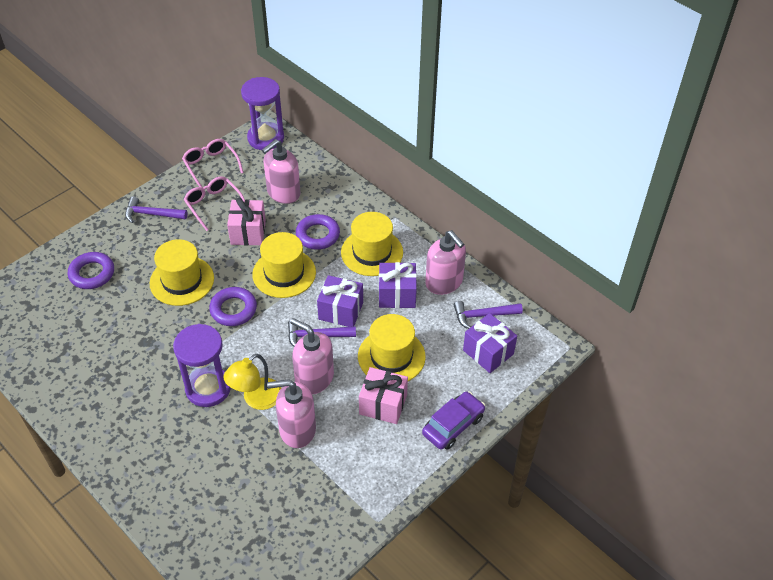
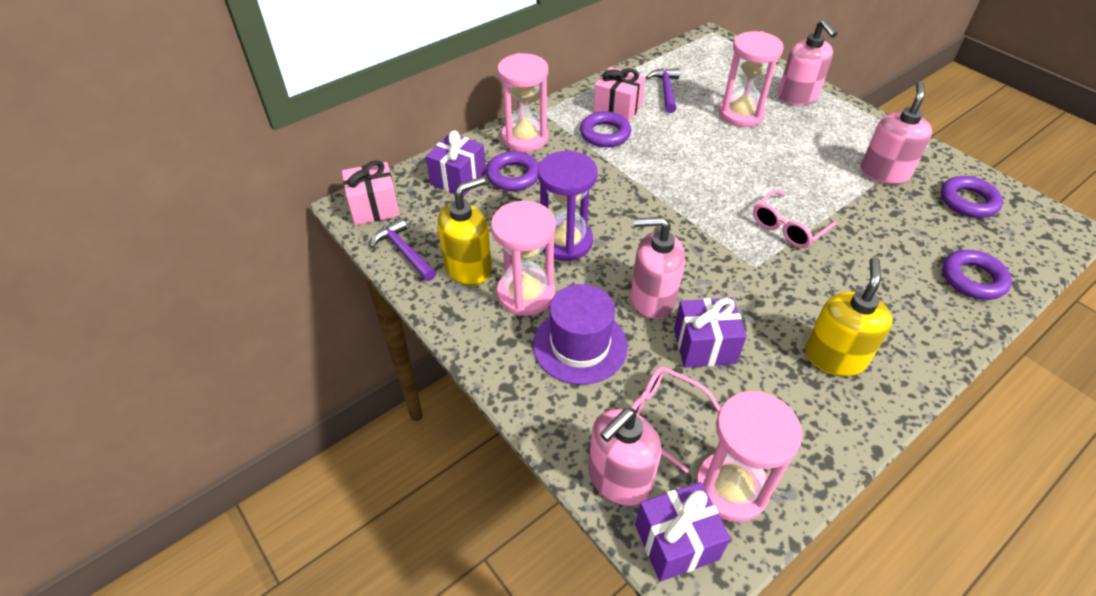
pink hourglass: none = 0 -> [491,201,556,316] [498,53,548,152] [696,391,802,522] [719,31,783,127] = 4
purple car: [422,391,485,450] = 1 -> none = 0
purple hammer: [125,196,187,223] [288,320,356,347] [454,301,523,329] = 3 -> [370,218,436,281] [646,68,680,113] = 2
purple hat: none = 0 -> [533,284,628,385] = 1
purple hourglass: [173,324,231,407] [241,77,284,150] = 2 -> [538,151,598,261] = 1
purple ring: [68,252,114,289] [209,287,257,326] [296,214,340,250] = 3 -> [486,151,539,191] [580,111,631,147] [941,176,1003,218] [942,250,1012,300] = 4
yellow hat: [150,239,214,306] [252,232,316,298] [341,212,403,276] [358,314,426,381] = 4 -> none = 0
yellow lamp: [223,354,281,410] = 1 -> none = 0
yellow soap dispenser: none = 0 -> [437,176,492,285] [805,257,893,377] = 2

